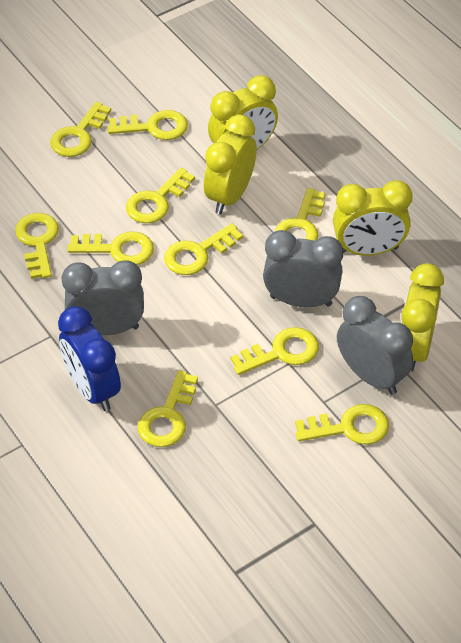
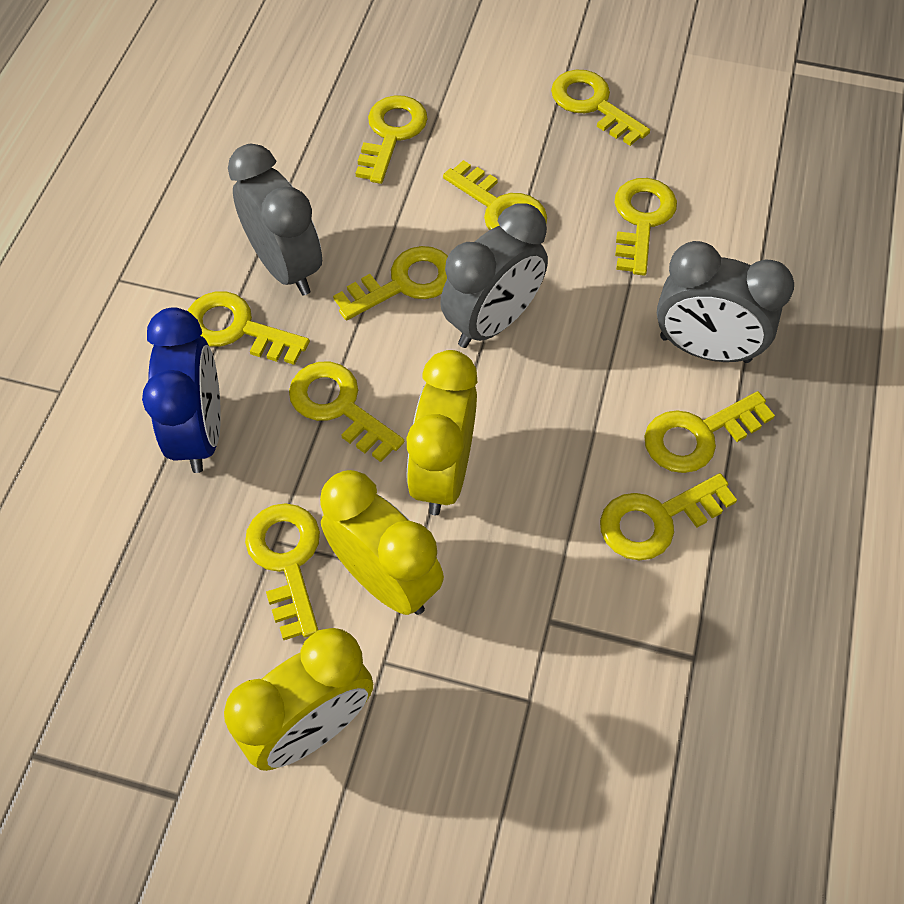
yellow clock: [204,114,257,214] [208,75,278,149] [333,180,412,256] [401,263,444,371] = 4 -> [224,628,373,771] [320,470,444,615] [407,350,478,515] = 3

